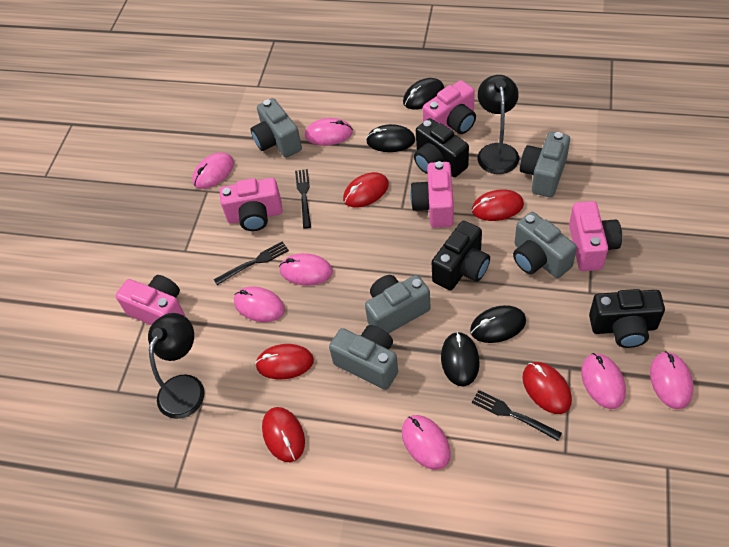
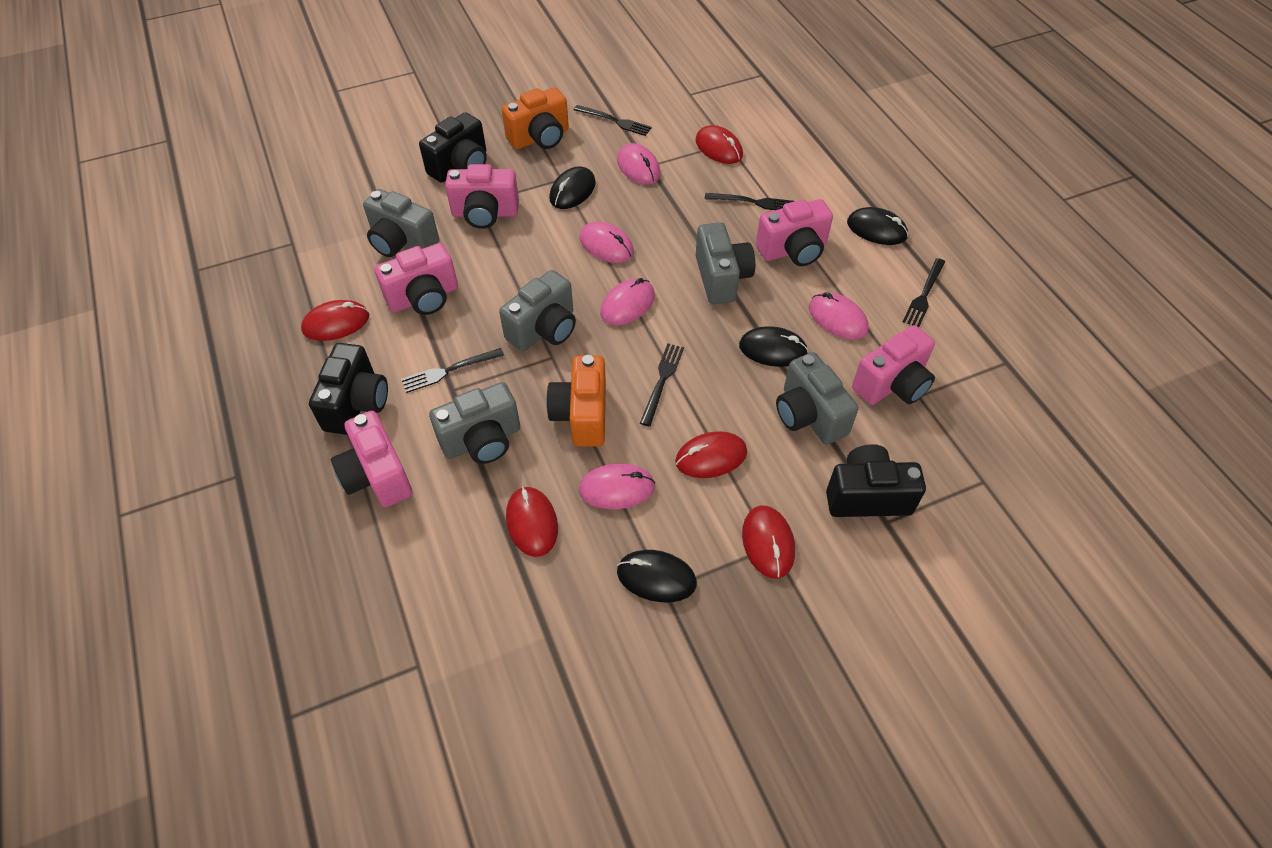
black fork: [214,241,289,285] [295,169,311,229] [472,390,562,441] = 3 -> [401,348,504,393] [574,105,652,136] [640,343,684,426] [705,193,794,210] [903,258,945,327] = 5
black lamp: [148,313,205,419] [478,75,519,174] = 2 -> none = 0
orange camera: none = 0 -> [502,87,569,149] [546,355,606,447] = 2
pink mouse: [192,152,234,189] [234,286,285,322] [279,253,333,286] [305,118,353,146] [402,415,451,470] [581,353,626,409] [650,351,693,409] = 7 -> [579,222,634,263] [579,463,655,509] [600,278,655,325] [617,143,661,185] [809,292,869,340] = 5

